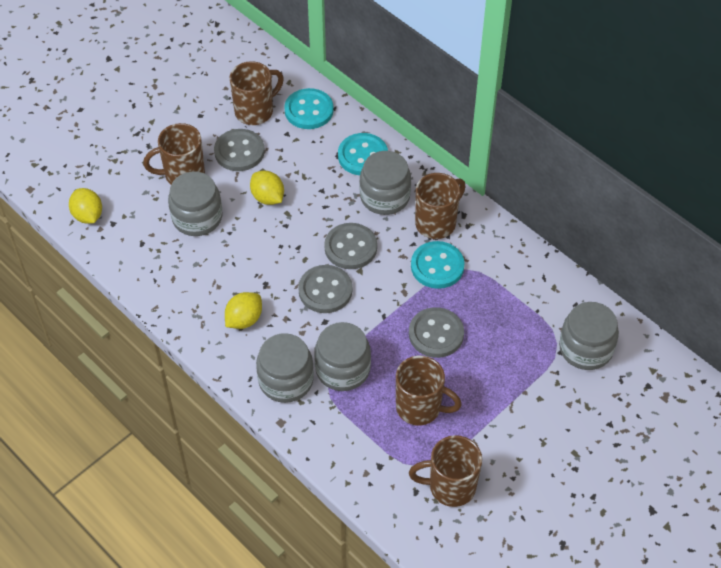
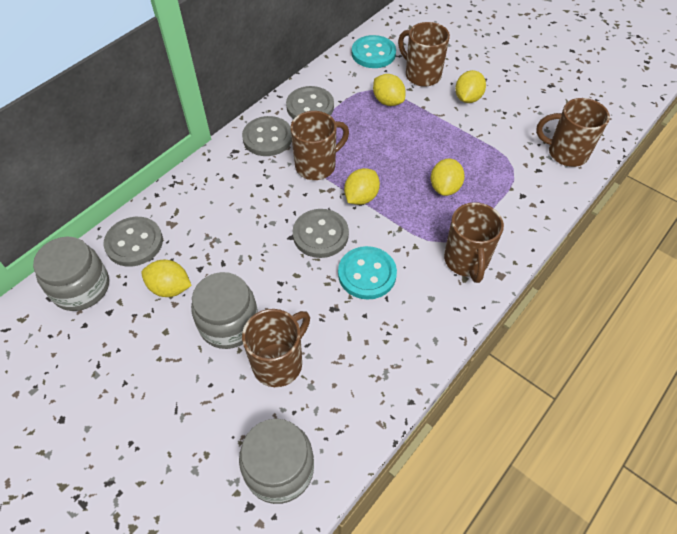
grey jar: [168,172,222,236] [256,333,314,403] [314,322,371,391] [360,151,411,215] [559,302,619,370] = 5 -> [33,237,109,311] [191,272,258,349] [239,419,314,504] = 3
turquoise button: [284,88,334,129] [338,133,388,175] [411,241,464,289] = 3 -> [338,246,397,300] [352,35,396,68] = 2
yellow lemon: [69,188,102,224] [225,292,262,329] [250,171,284,205] = 3 -> [141,260,192,297] [344,168,380,205] [373,74,406,106] [431,159,465,196] [455,70,486,103] = 5

